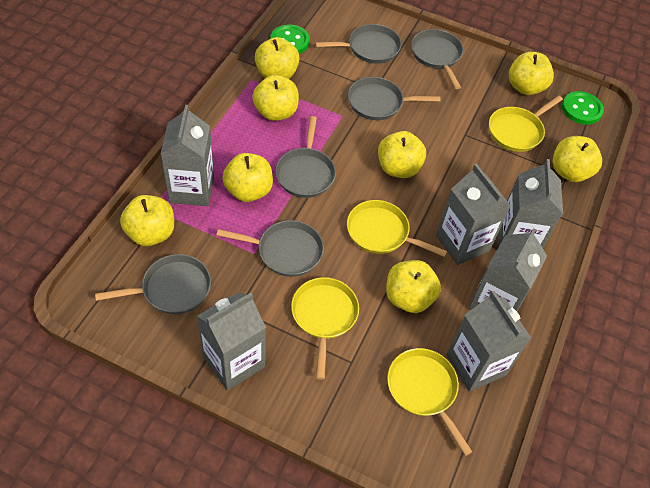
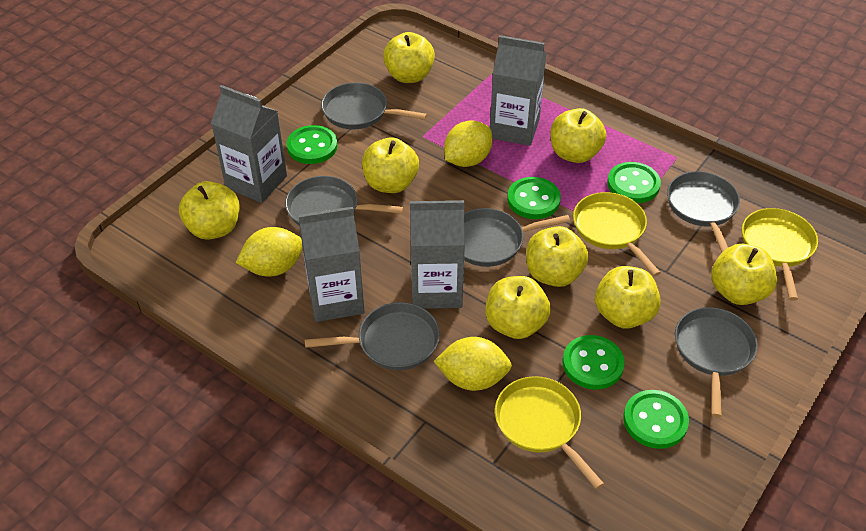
green button: [270,25,310,54] [562,91,604,125] = 2 -> [287,125,338,164] [507,177,561,219] [562,335,625,390] [607,162,661,203] [623,390,689,449] = 5
grey carton: [161,105,214,206] [197,292,266,391] [436,164,511,265] [447,291,531,392] [468,228,547,311] [498,159,563,248] = 6 -> [211,85,287,203] [299,206,365,322] [410,200,465,309] [490,35,547,146] = 4
yellow lemon: none = 0 -> [236,227,303,277] [434,337,512,391] [444,121,493,167] = 3
yellow pan: [291,277,359,380] [347,200,447,257] [387,348,472,456] [489,95,563,152] = 4 -> [495,376,604,489] [573,192,661,276] [742,208,818,301] = 3

